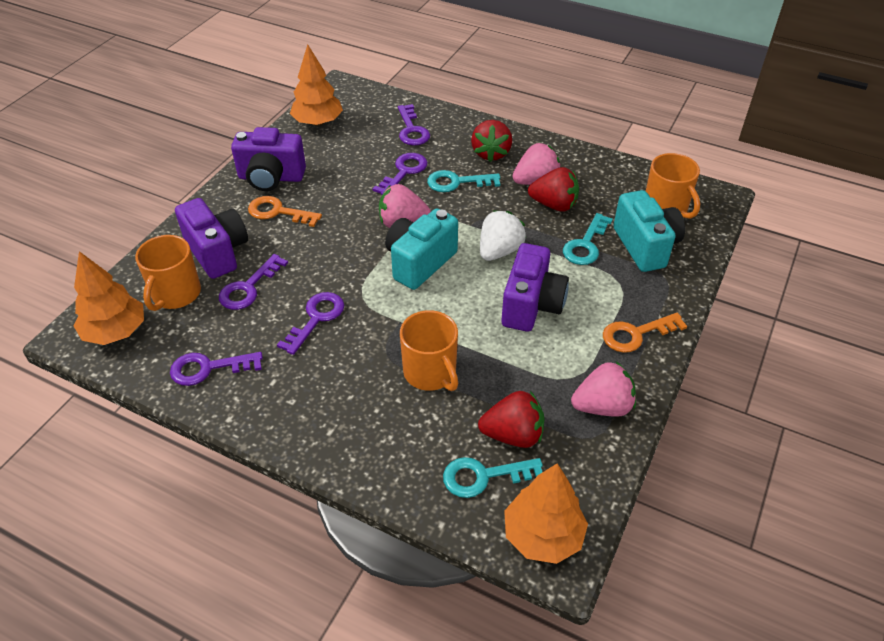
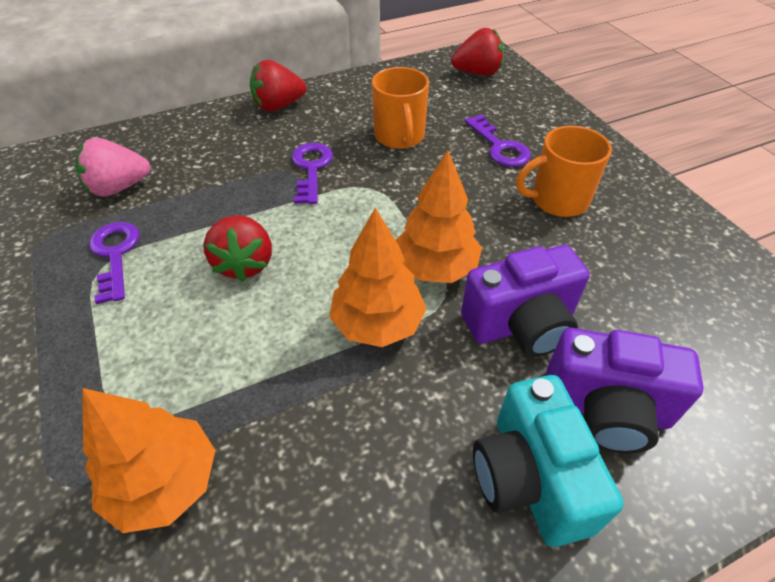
orange key: [248,196,322,227] [603,313,687,353] = 2 -> none = 0
orange mug: [135,235,201,311] [400,310,458,391] [646,153,700,219] = 3 -> [372,67,429,149] [516,126,612,217] = 2
pink strawberry: [379,184,431,228] [513,143,560,185] [571,361,636,417] = 3 -> [75,138,151,197] = 1
purple camera: [175,198,248,279] [231,127,306,191] [501,243,569,332] = 3 -> [461,245,590,357] [546,328,704,454] = 2
purple key: [170,352,263,386] [219,254,288,310] [277,292,344,355] [373,153,428,195] [398,104,430,146] = 5 -> [89,222,139,304] [292,143,333,204] [465,114,531,167] = 3
turquoise camera: [385,208,458,290] [613,190,685,272] = 2 -> [473,375,624,547] = 1
turquoise key: [427,170,500,192] [443,457,543,498] [563,213,613,265] = 3 -> none = 0
white strawberry: [480,210,526,261] = 1 -> none = 0

